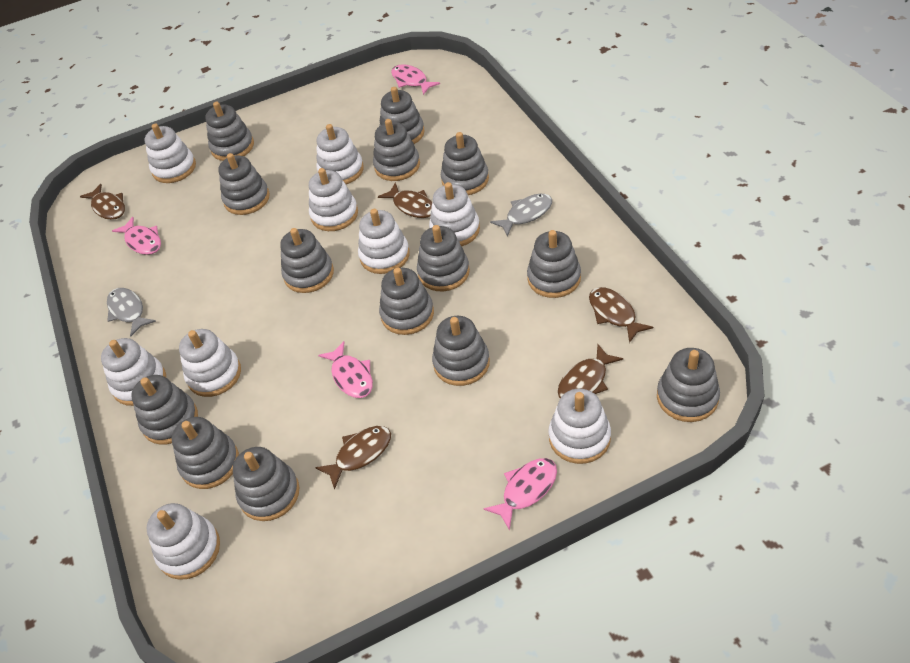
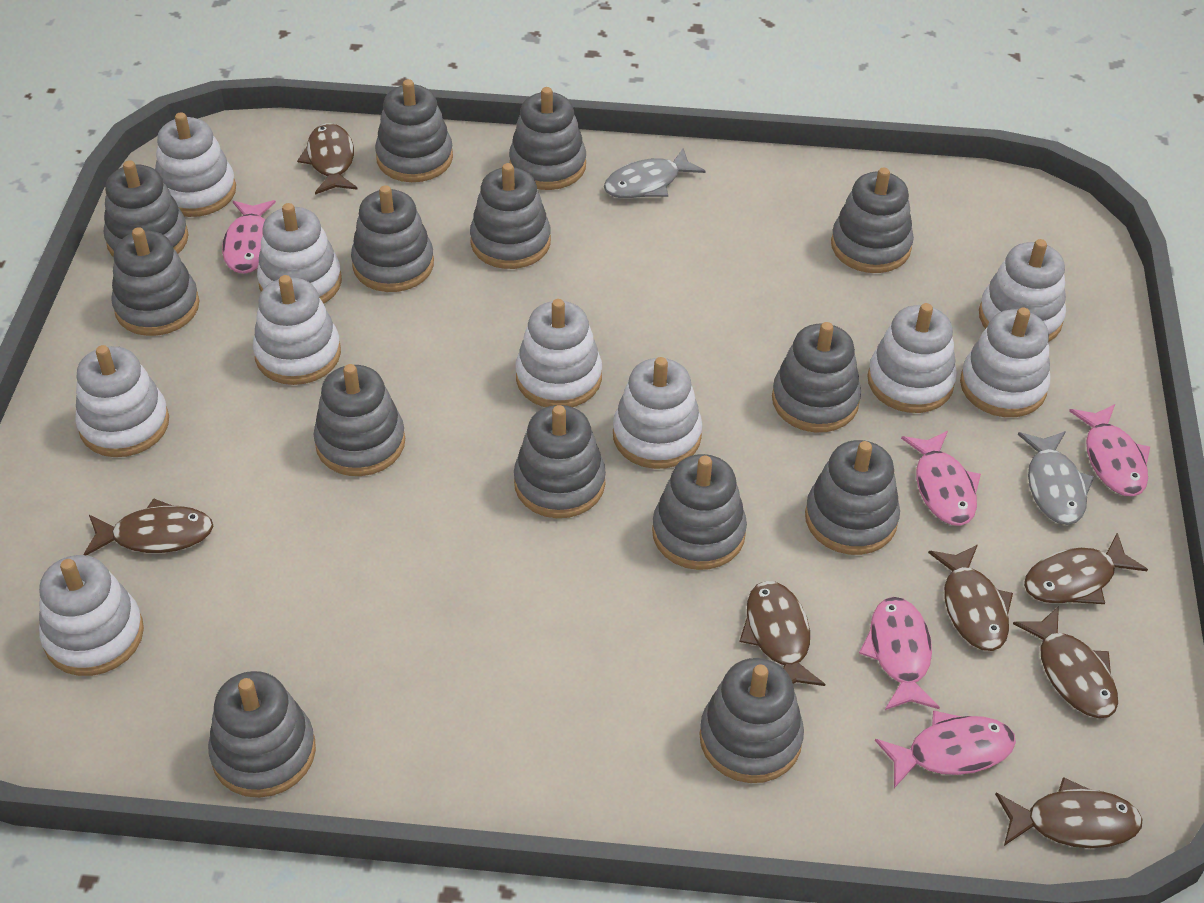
brown fish: [80,184,125,220] [315,426,391,490] [378,182,433,218] [558,344,623,398] [589,287,653,343] = 5 -> [83,498,213,555] [297,123,358,195] [739,581,825,686] [928,545,1013,651] [995,777,1142,848] [1013,606,1118,718] [1024,533,1148,604] = 7
pink fish: [112,217,161,255] [318,341,373,398] [391,64,440,95] [483,458,557,530] = 4 -> [222,200,276,274] [859,597,940,710] [875,710,1016,788] [901,431,981,526] [1069,404,1150,497] = 5
white stacking toy: [101,338,166,406] [145,124,196,183] [146,503,220,580] [179,329,241,397] [309,168,358,231] [316,124,364,184] [358,209,410,274] [429,182,480,246] [548,389,611,464] = 9 -> [39,555,144,676] [75,345,169,457] [155,112,236,217] [253,275,341,385] [257,203,342,304] [515,299,602,407] [613,357,703,469] [867,303,957,413] [960,308,1050,417] [979,239,1066,342] = 10

